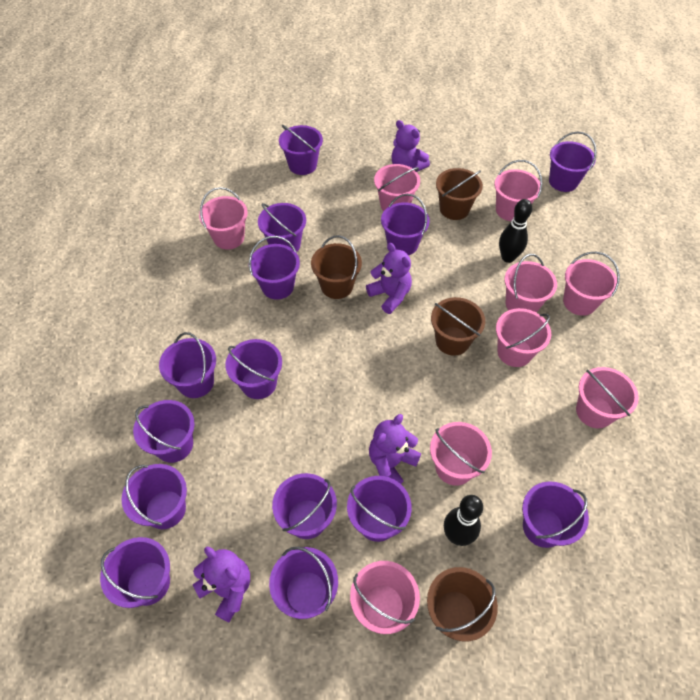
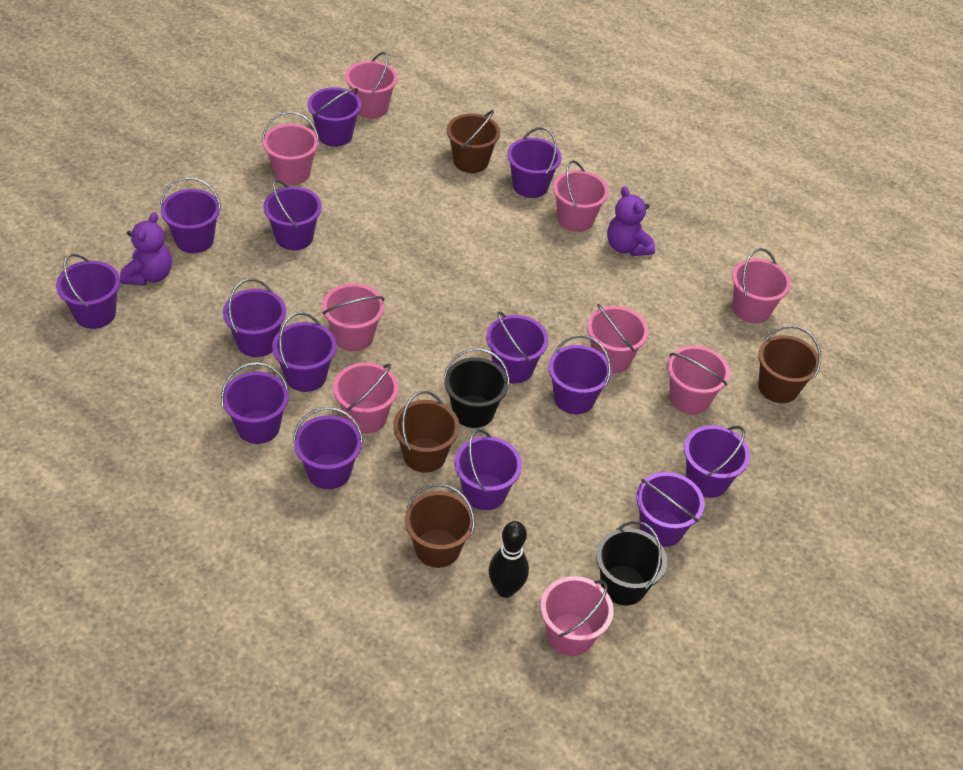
black bowling pin: [444,495,483,546] [499,199,532,263] = 2 -> [488,521,529,598] = 1
black bucket: none = 0 -> [443,348,510,428] [596,521,667,605] = 2
purple teddy bear: [192,547,250,622] [366,243,412,314] [369,414,421,484] [391,120,430,172] = 4 -> [120,212,172,286] [607,186,655,256] = 2

